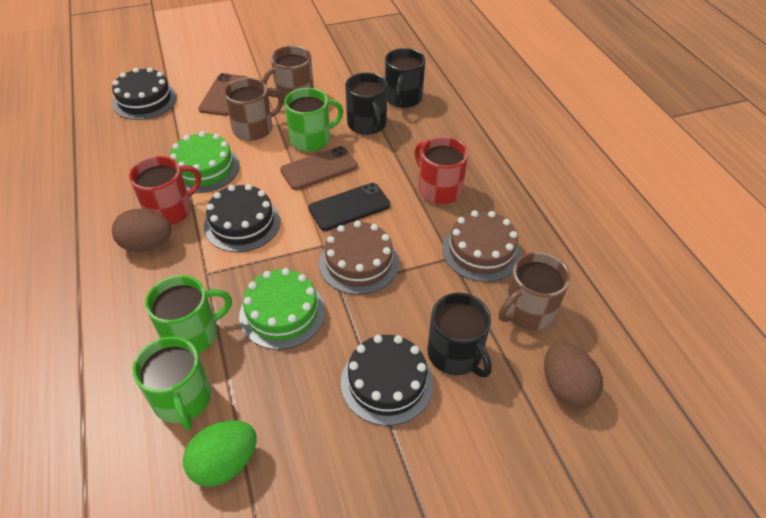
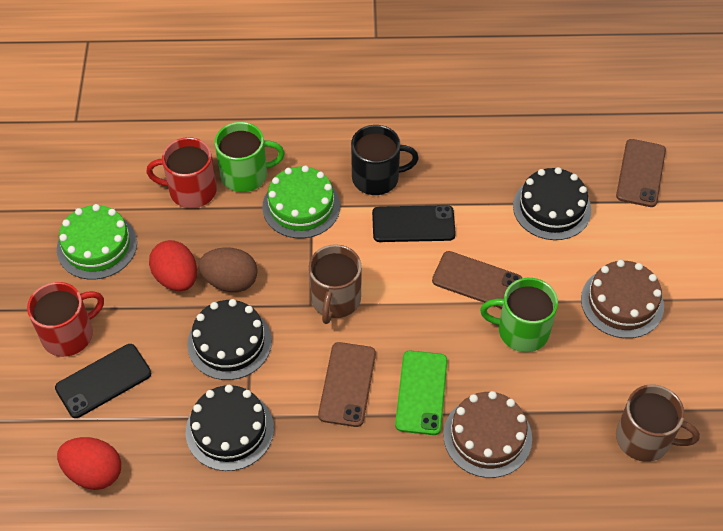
black mug: [345,73,388,135] [385,48,425,108] [427,293,492,377] = 3 -> [351,125,419,195] = 1
black phone: [309,183,390,231] = 1 -> [55,344,151,418] [372,205,456,242] = 2
brown egg: [112,209,171,252] [544,342,603,408] = 2 -> [198,247,258,292] = 1
brown mug: [224,78,283,141] [262,46,314,103] [499,252,570,331] = 3 -> [309,244,362,324] [616,385,700,462] = 2
brown phone: [198,73,248,116] [280,146,358,190] = 2 -> [318,342,376,427] [432,251,522,309] [616,139,666,207] = 3
green egg: [183,420,257,487] = 1 -> none = 0
green mug: [132,336,211,430] [145,275,232,354] [284,88,343,152] = 3 -> [215,122,285,192] [480,278,558,352] = 2
green phone: none = 0 -> [395,350,448,435] = 1
red egg: none = 0 -> [57,437,121,490] [149,240,197,291] = 2

